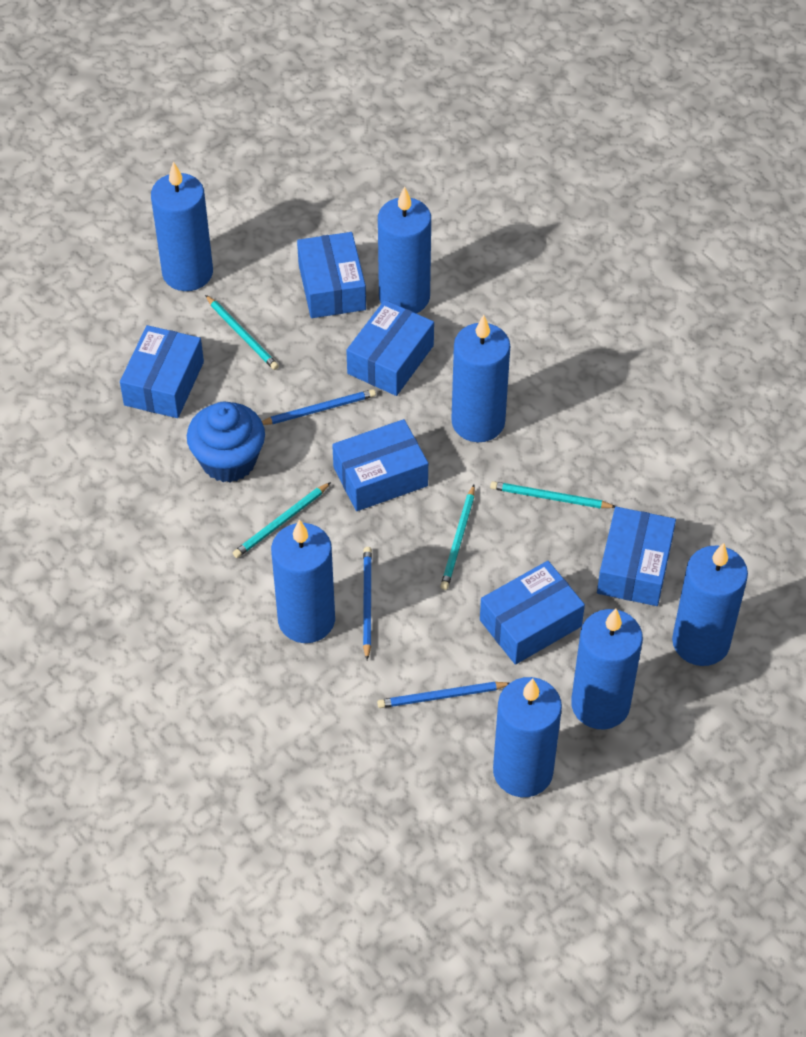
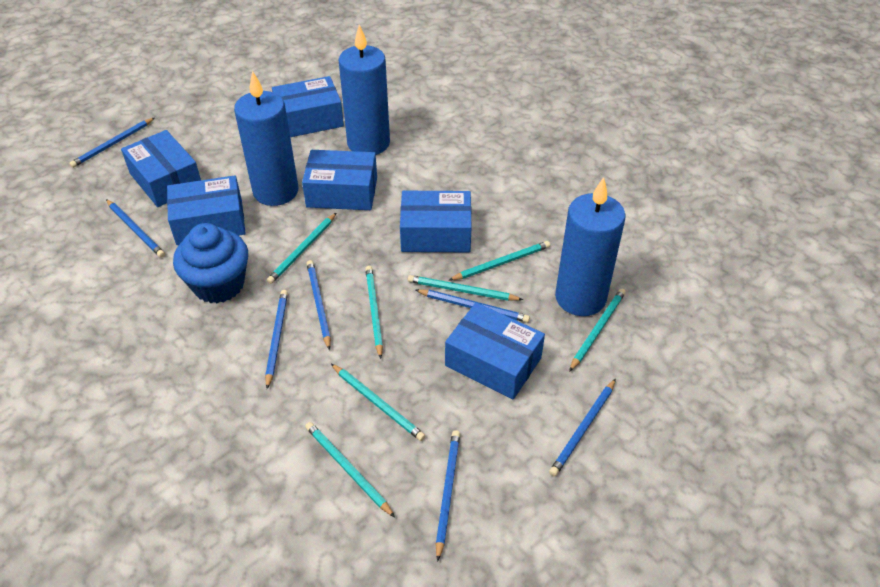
blue candle: [151,162,213,291] [271,520,335,643] [378,186,431,313] [451,315,510,442] [493,677,562,797] [571,609,643,730] [672,543,748,666] = 7 -> [234,71,298,206] [339,25,390,155] [555,177,626,316] = 3
blue pencil: [262,389,376,425] [363,547,372,660] [377,682,509,708] = 3 -> [69,118,154,168] [106,199,165,258] [265,290,288,389] [307,260,331,350] [416,289,530,323] [436,430,460,562] [549,379,616,476] = 7
turquoise pencil: [205,295,279,370] [233,482,331,558] [440,485,475,590] [490,481,616,509] = 4 -> [267,213,336,284] [305,422,395,517] [331,364,425,441] [365,266,383,359] [408,275,523,301] [449,241,550,280] [569,289,626,372] = 7

